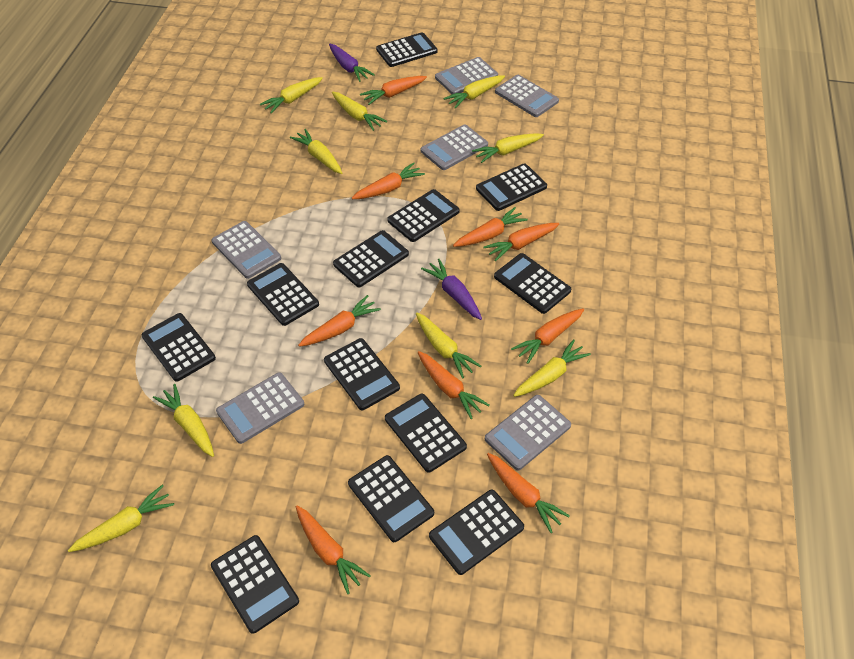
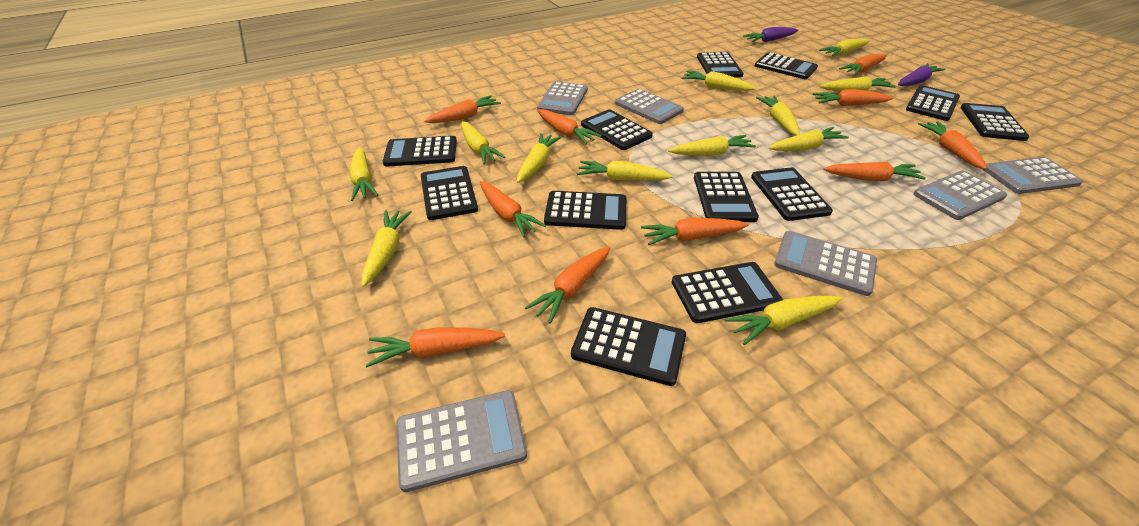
orange carrot: [296,506,371,594] [298,295,381,347] [352,163,425,199] [360,76,427,105] [417,351,489,419] [453,207,528,247] [484,223,559,262] [487,453,570,533] [511,309,584,364] = 9 -> [366,327,505,367] [424,95,501,123] [480,181,546,238] [525,246,610,324] [537,109,602,144] [641,218,749,245] [812,89,893,106] [823,162,926,181] [839,53,887,75] [918,121,987,169] = 10
yellow carrot: [68,484,174,552] [153,384,214,457] [260,77,323,114] [290,129,342,174] [332,92,387,131] [416,313,481,379] [443,75,505,108] [472,133,544,163] [513,339,591,397] = 9 -> [350,147,378,201] [362,210,412,287] [461,121,505,165] [517,133,562,183] [577,161,673,181] [668,135,756,156] [682,71,756,91] [725,295,842,345] [756,96,800,136] [769,127,849,151] [819,38,870,57] [820,76,896,92] = 12

